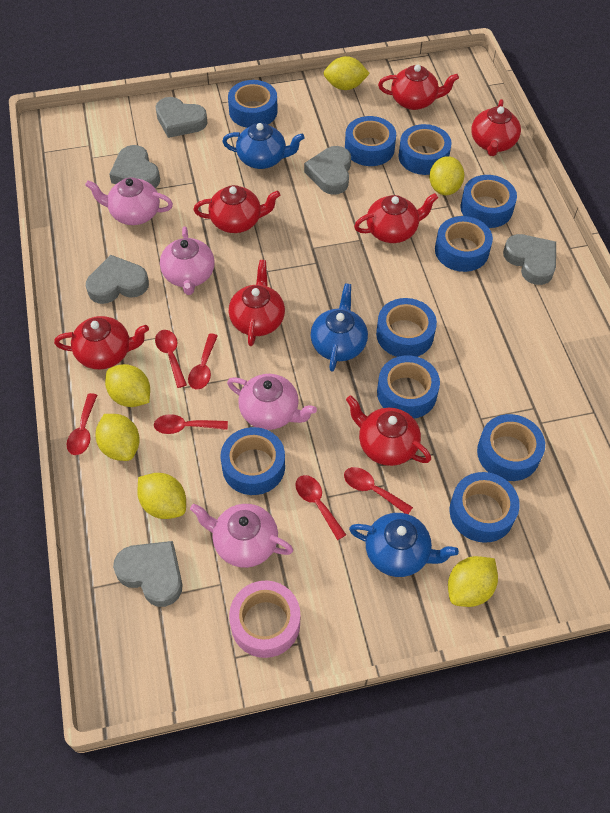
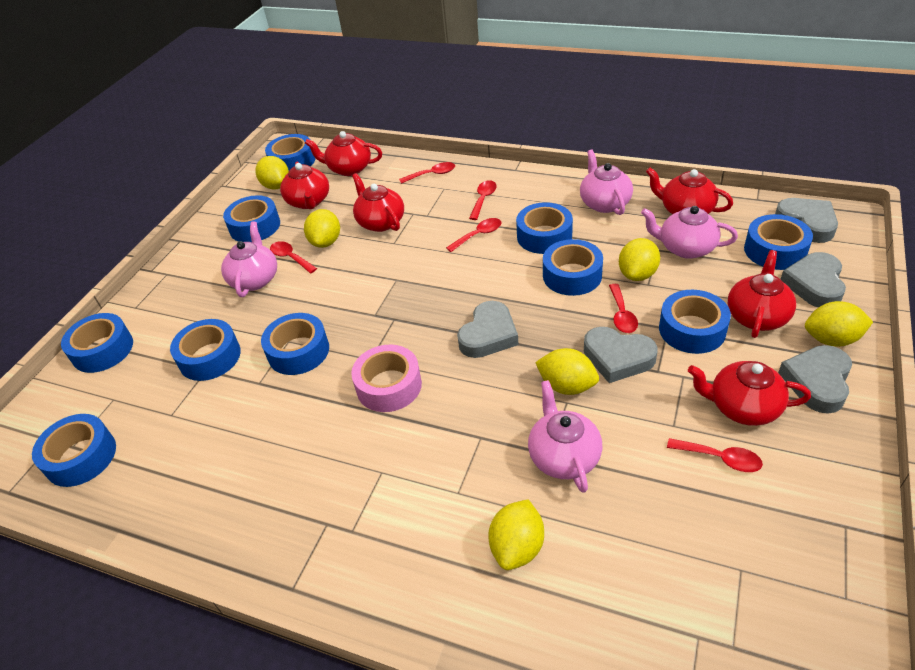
blue teapot: [222,123,304,169] [311,283,368,372] [349,513,459,577] = 3 -> none = 0
grey heart: [86,255,149,304] [109,145,160,188] [113,541,182,607] [155,97,207,138] [304,146,351,195] [503,234,556,285] = 6 -> [457,301,518,358] [584,327,658,383] [775,198,838,243] [778,345,852,414] [780,252,846,307] = 5
red teapot: [54,316,149,369] [193,185,280,233] [229,260,285,346] [346,395,431,466] [354,193,438,243] [378,65,459,110] [471,99,521,156] = 7 -> [280,162,329,209] [305,131,382,176] [352,173,404,232] [646,168,733,214] [688,361,811,426] [728,250,796,338] = 6

